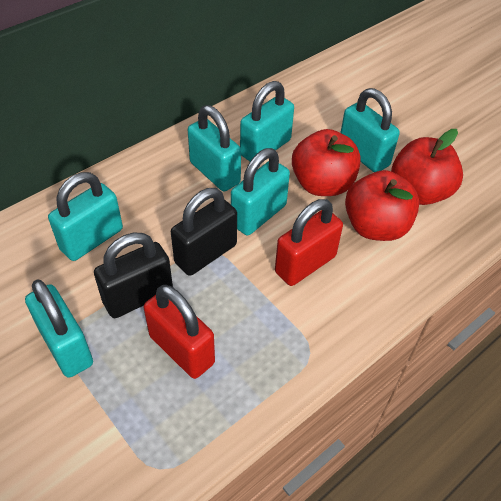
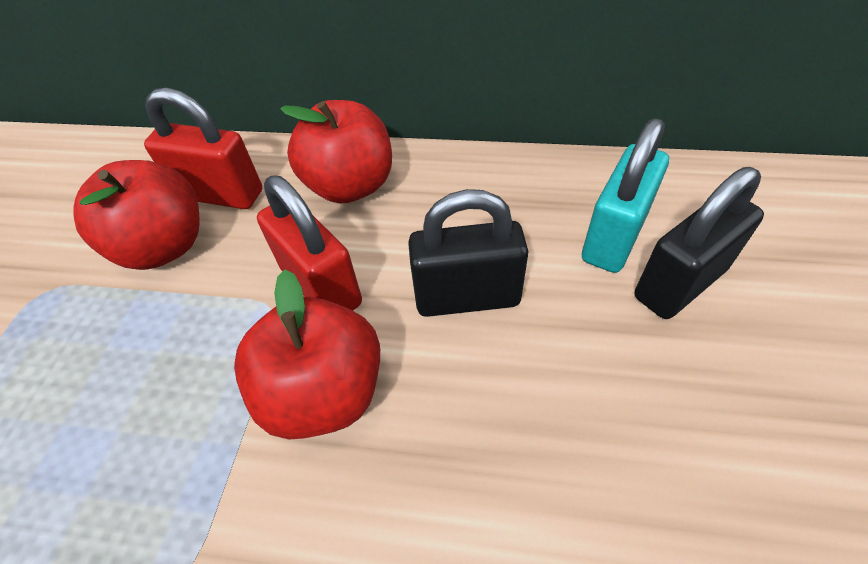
turquoise padlock: [25,279,93,378] [48,172,123,261] [188,105,241,192] [231,148,290,235] [240,81,294,161] [340,88,400,172] = 6 -> [582,118,669,273] = 1

